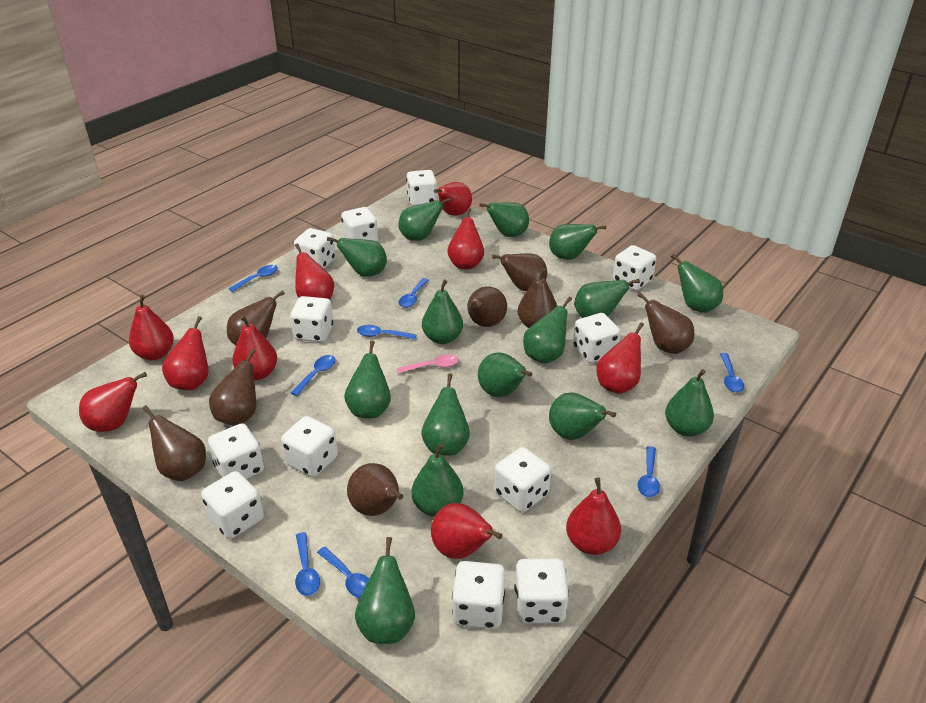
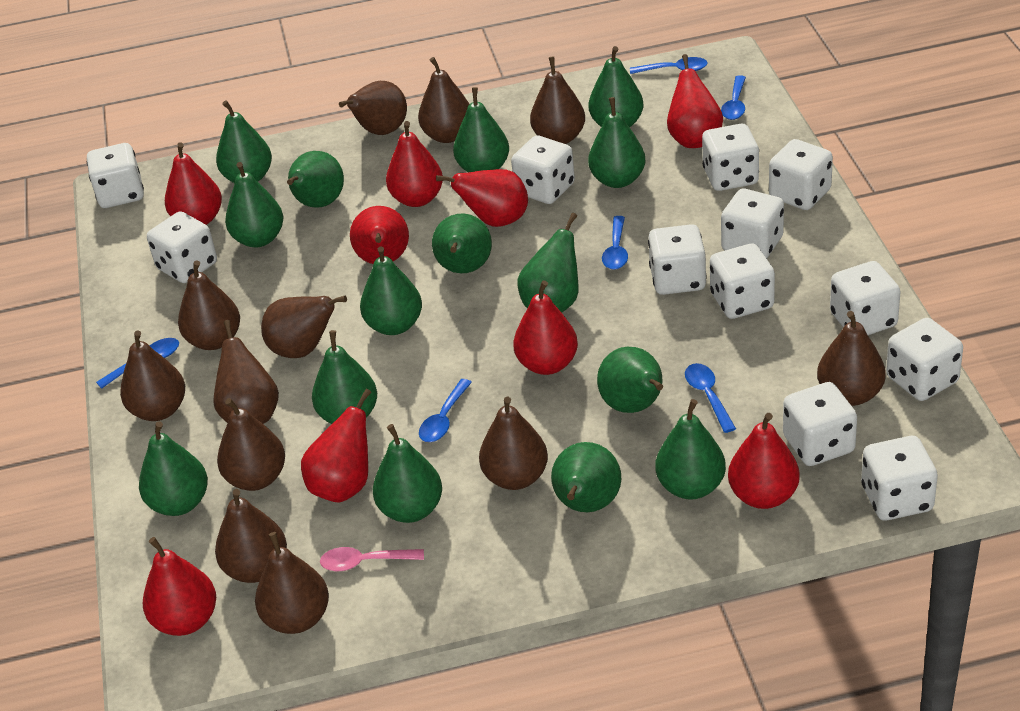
blue spoon: [229,265,278,292] [291,355,336,396] [295,532,320,596] [317,547,369,598] [357,325,416,340] [399,278,429,308] [638,446,660,497] [720,353,744,393] = 8 -> [96,338,179,389] [419,379,472,442] [602,216,628,270] [630,57,708,74] [685,363,736,433] [721,75,746,120] = 6
brown pear: [143,405,206,481] [209,349,256,426] [227,290,285,346] [347,463,403,516] [467,286,507,327] [492,254,547,291] [518,268,557,328] [637,292,694,354] = 8 -> [120,330,185,421] [178,260,240,350] [213,320,279,424] [215,489,287,583] [217,398,285,491] [255,532,329,634] [261,296,347,358] [339,81,407,135] [418,57,469,143] [479,397,548,490] [530,57,585,144] [817,311,886,406] = 12
red pear: [79,372,147,432] [129,295,174,360] [162,316,209,391] [232,315,277,380] [295,243,334,300] [431,503,502,559] [434,182,472,216] [447,208,484,269] [566,478,621,555] [596,322,644,394] = 10 -> [143,537,216,636] [165,142,222,225] [301,389,372,503] [350,206,409,264] [386,121,443,207] [436,169,528,227] [513,281,578,375] [667,54,723,148] [728,413,800,509] = 9

